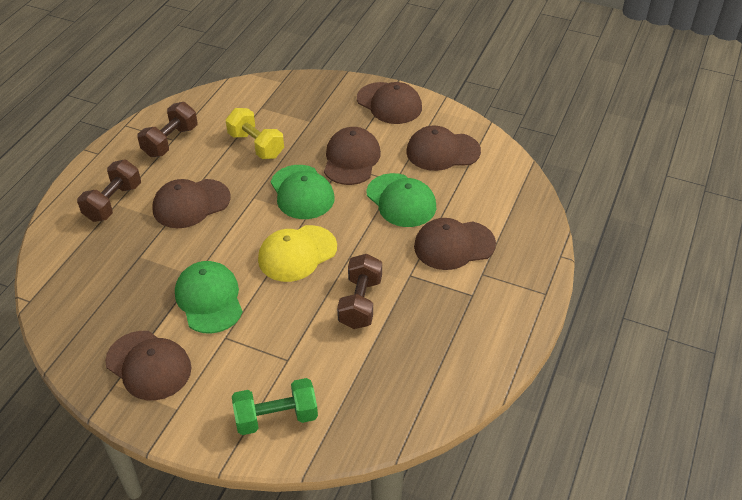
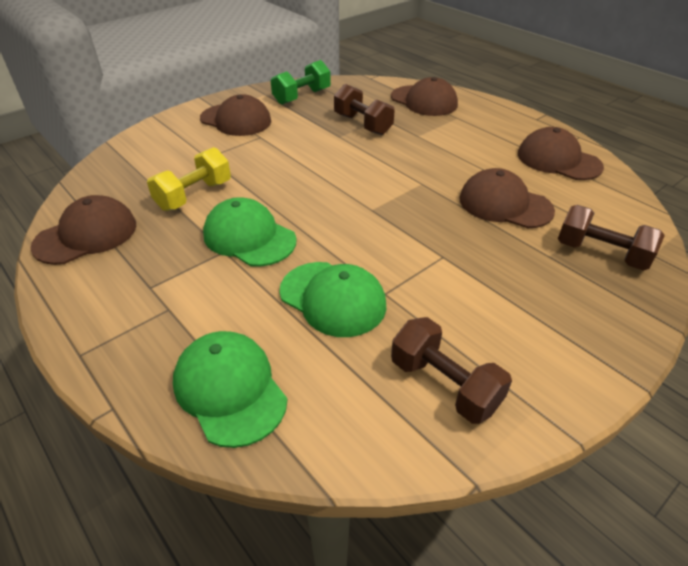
brown cap: [105,331,191,400] [152,179,230,228] [324,127,381,185] [357,82,422,124] [406,126,481,171] [414,218,496,270] = 6 -> [30,195,136,265] [200,94,271,136] [391,77,458,116] [460,168,555,228] [518,127,604,180] = 5
yellow cap: [258,225,337,282] = 1 -> none = 0

